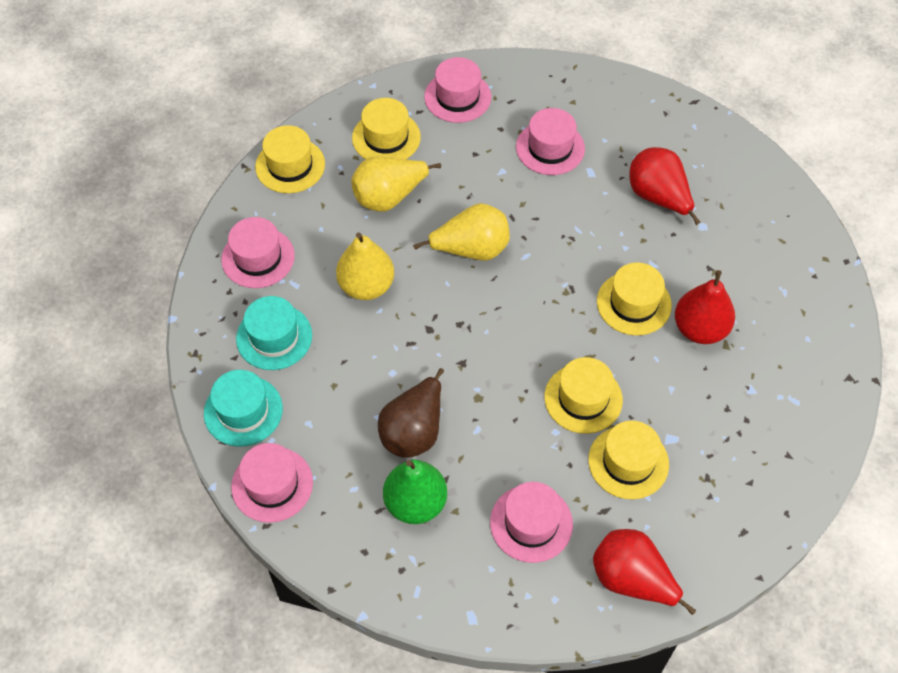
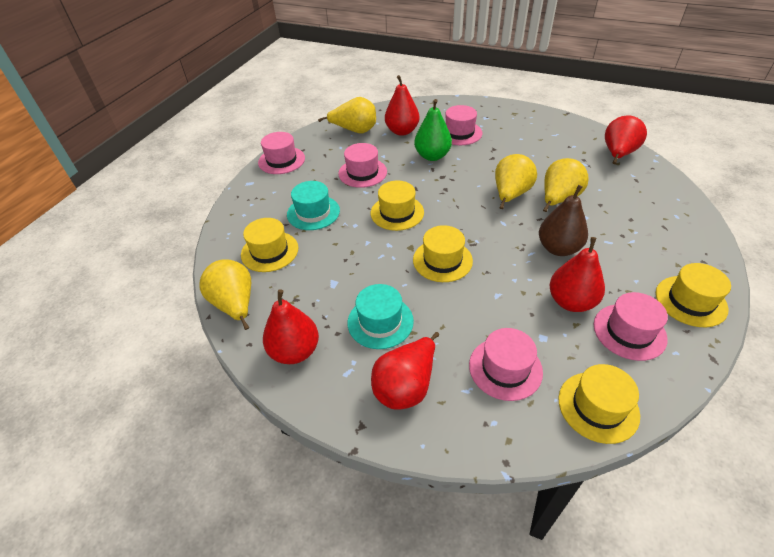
red pear: [593,529,696,615] [629,147,701,225] [675,270,735,344] = 3 -> [263,289,319,364] [371,332,439,410] [385,75,420,136] [550,237,605,312] [605,115,647,164] = 5
yellow pear: [336,233,394,300] [351,157,441,212] [413,203,510,261] = 3 -> [199,259,251,330] [318,97,376,133] [495,154,537,209] [543,158,588,212] = 4

